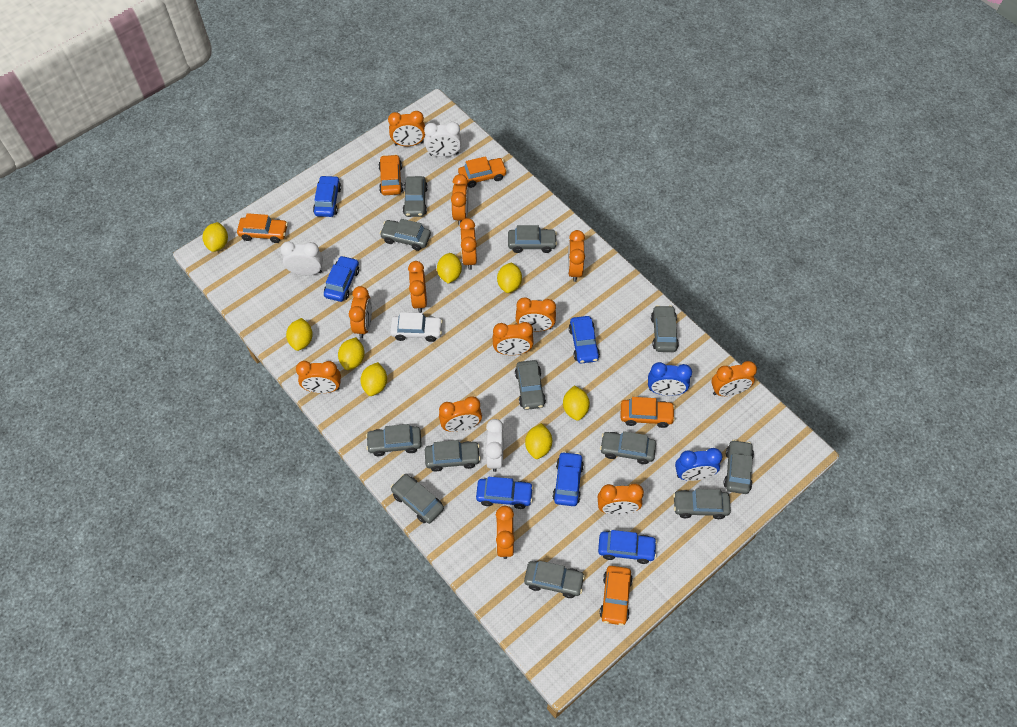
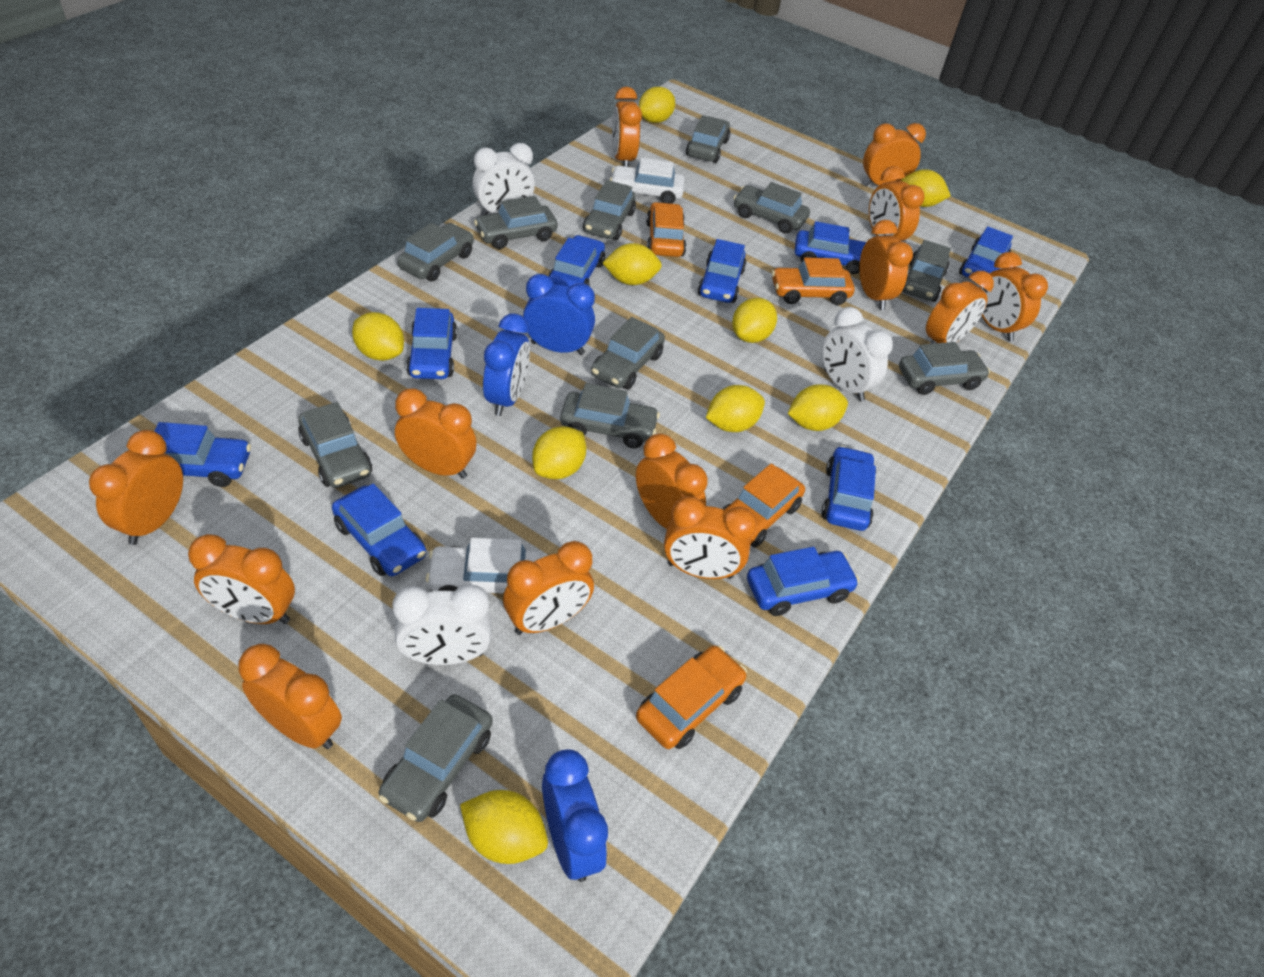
blue car: [313,175,341,217] [324,255,359,302] [476,477,534,509] [552,451,584,506] [569,316,600,363] [598,530,657,564] = 6 -> [155,422,251,487] [332,484,426,576] [406,308,457,379] [548,235,605,287] [697,239,747,303] [747,547,859,616] [795,221,866,274] [821,446,876,531] [959,226,1013,278] = 9
blue clock: [648,362,692,396] [675,448,722,481] = 2 -> [483,313,530,416] [523,274,595,355] [542,749,608,882] = 3
grey car: [366,424,422,456] [380,219,431,251] [391,474,444,524] [403,176,428,217] [425,440,481,472] [508,225,557,253] [515,360,546,410] [524,561,585,598] [600,431,656,464] [651,305,679,352] [673,489,731,519] [723,440,754,494] = 12 -> [298,402,372,488] [378,694,493,822] [397,223,474,281] [474,196,558,249] [560,383,660,448] [583,180,636,240] [591,317,665,389] [686,115,730,163] [734,182,810,234] [899,342,990,395] [902,240,951,302] = 11
orange car: [237,213,288,243] [379,154,403,195] [458,156,507,188] [599,566,633,626] [621,397,675,428] = 5 -> [636,645,747,749] [646,202,686,257] [722,463,805,547] [772,257,855,305] = 4
white car: [390,312,443,342] = 1 -> [426,537,541,594] [610,158,685,204] = 2
yellow lemon: [203,222,228,252] [286,318,313,351] [338,337,365,370] [360,362,387,396] [437,253,462,284] [497,262,522,293] [525,423,552,459] [563,386,590,421] = 8 -> [352,312,404,361] [460,790,548,864] [532,426,586,479] [603,243,662,285] [639,87,675,123] [706,385,765,432] [732,298,777,343] [788,384,848,431] [901,169,951,207] = 9

